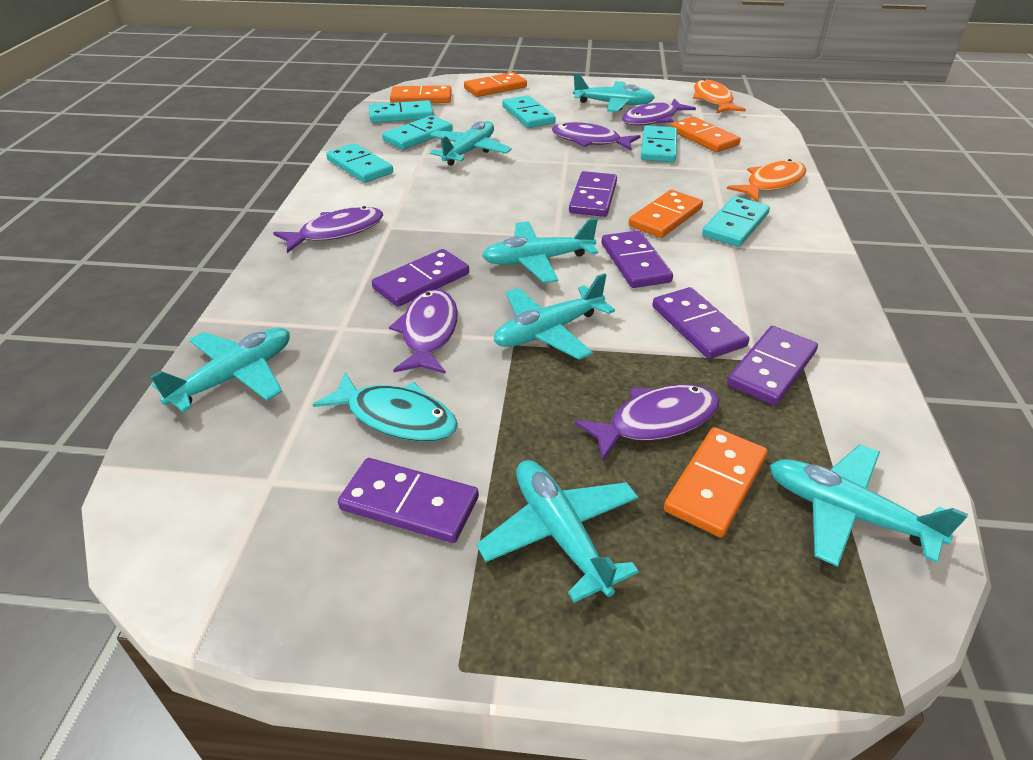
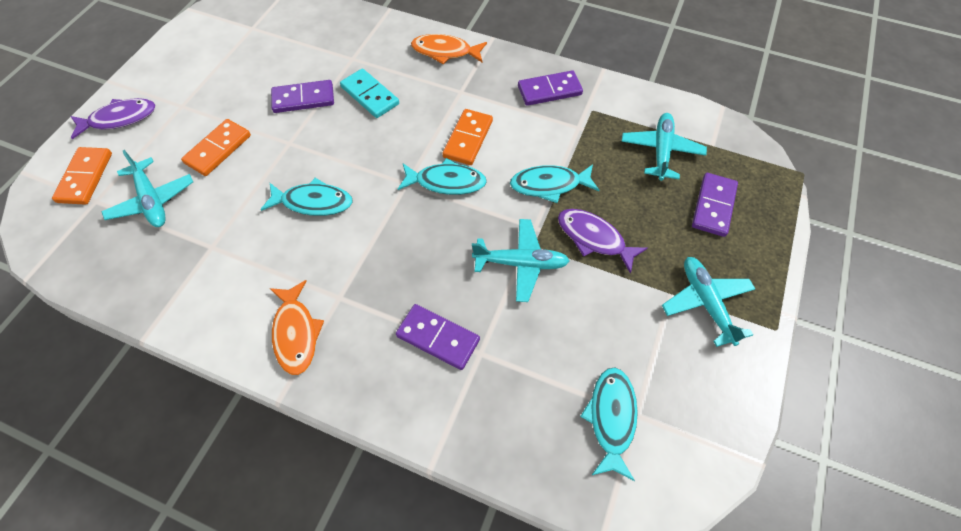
orange domino: [390,86,452,103] [464,72,527,97] [629,190,703,238] [664,427,768,537] [671,117,741,152] = 5 -> [52,147,112,205] [181,119,251,176] [442,109,493,165] = 3
purple domino: [338,458,479,543] [372,249,469,307] [569,171,617,217] [602,230,673,288] [652,287,749,359] [727,326,818,405] = 6 -> [271,80,334,113] [396,304,480,370] [518,70,583,106] [692,173,738,237] = 4
purple fish: [273,206,383,253] [389,289,458,374] [552,122,641,150] [574,384,720,461] [622,99,696,126] = 5 -> [70,98,156,139] [558,209,648,274] = 2
turquoise domino: [326,143,393,183] [369,100,434,123] [382,115,453,150] [502,95,556,128] [641,125,677,162] [702,196,770,247] = 6 -> [340,68,399,118] = 1
turquoise fish: [312,372,458,442] = 1 -> [260,178,353,216] [398,158,487,195] [510,164,599,203] [580,367,638,481] = 4
turquoise plane: [150,328,290,412] [430,121,512,166] [476,460,639,603] [482,218,598,283] [494,273,615,360] [573,73,655,112] [770,444,968,567] = 7 -> [101,150,193,227] [472,219,570,302] [621,113,707,181] [662,257,755,347] = 4

